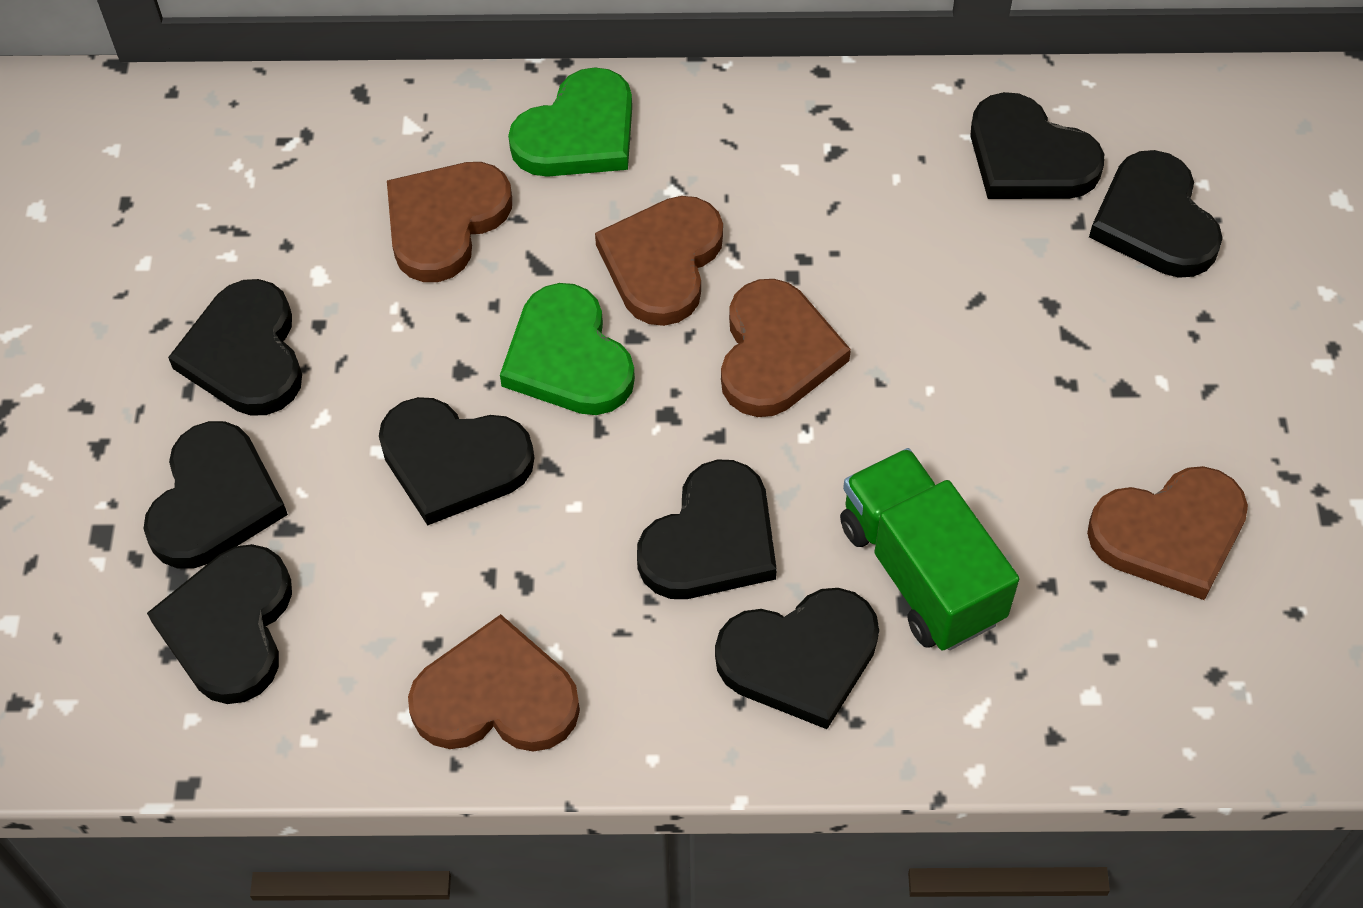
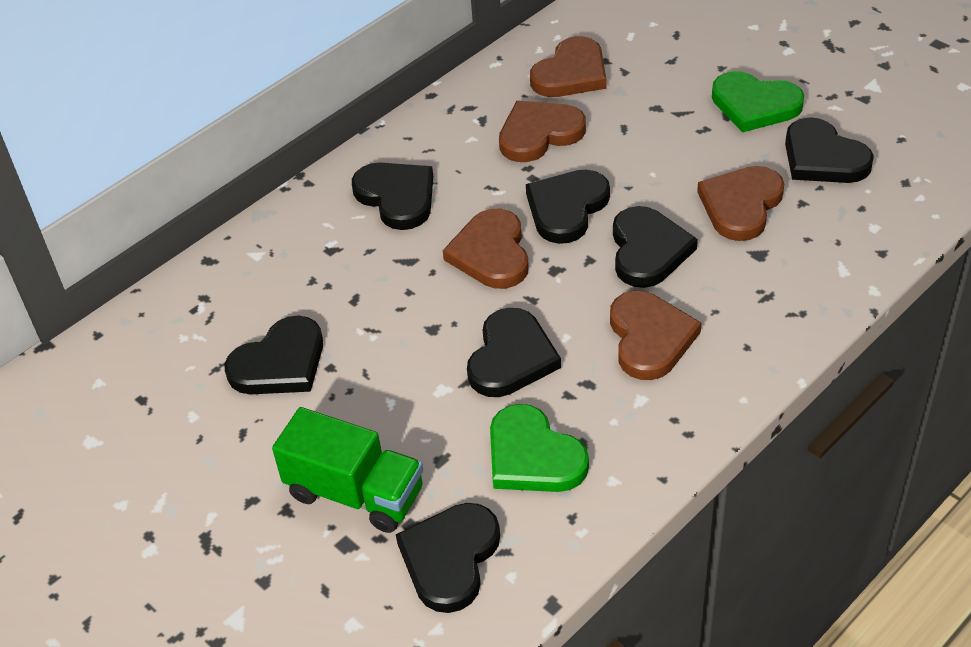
black heart: [143,421,288,569] [147,544,292,704] [168,279,302,416] [379,397,534,525] [637,460,777,599] [715,588,879,729] [970,92,1104,199] [1089,150,1222,278] = 8 -> [225,316,323,394] [352,163,433,230] [396,503,500,613] [467,308,561,397] [526,170,610,244] [613,206,698,288] [785,117,874,183] = 7

